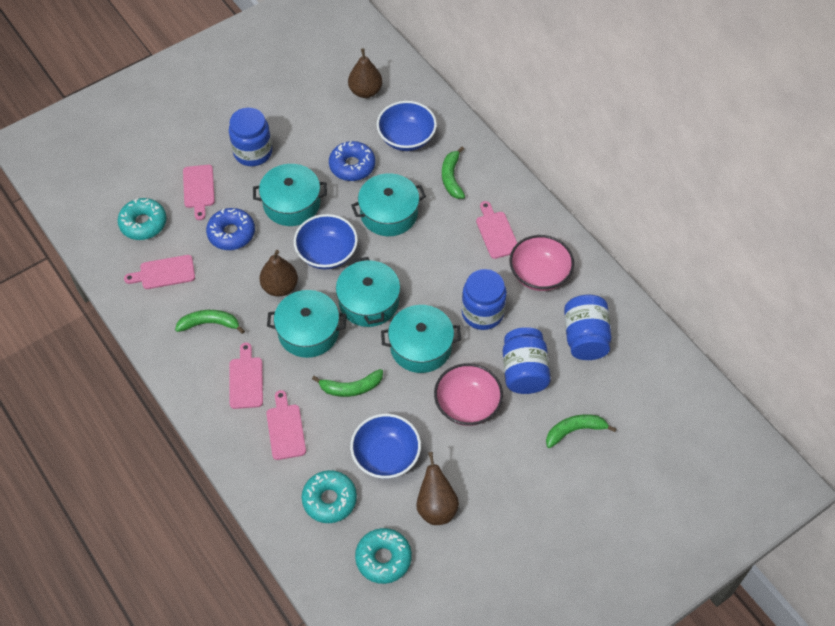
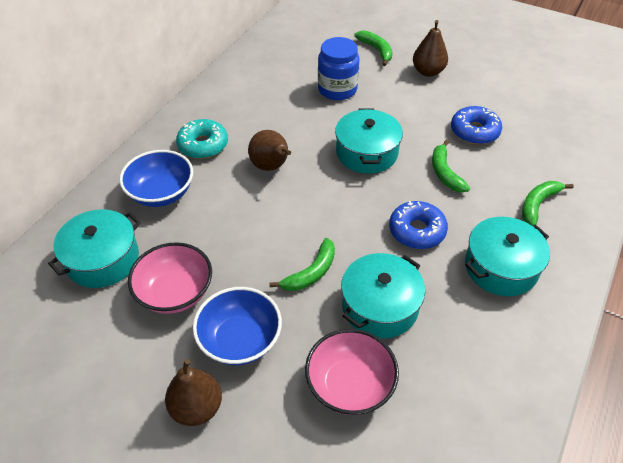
blue bowl: [294,214,358,269] [350,414,421,479] [377,101,437,151] = 3 -> [119,150,193,207] [193,287,282,365] = 2
blue jar: [229,108,272,166] [462,269,507,330] [503,327,551,394] [564,295,612,360] = 4 -> [318,37,359,100] = 1
pink cutting board: [124,255,195,289] [183,165,215,220] [230,342,263,409] [266,390,306,460] [476,201,517,259] = 5 -> none = 0
turquoise donut: [117,198,167,240] [302,470,357,523] [355,528,412,584] = 3 -> [176,119,228,159] = 1
turquoise pot: [253,164,327,226] [267,290,347,358] [336,257,400,327] [351,173,426,236] [381,305,461,373] = 5 -> [48,209,141,288] [335,109,403,174] [341,253,425,339] [465,217,550,296] = 4

